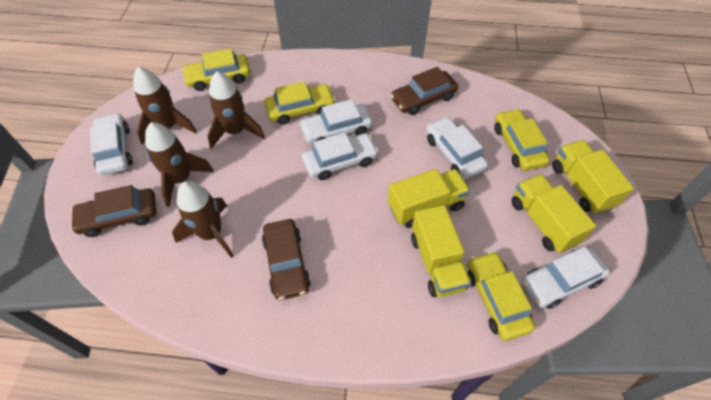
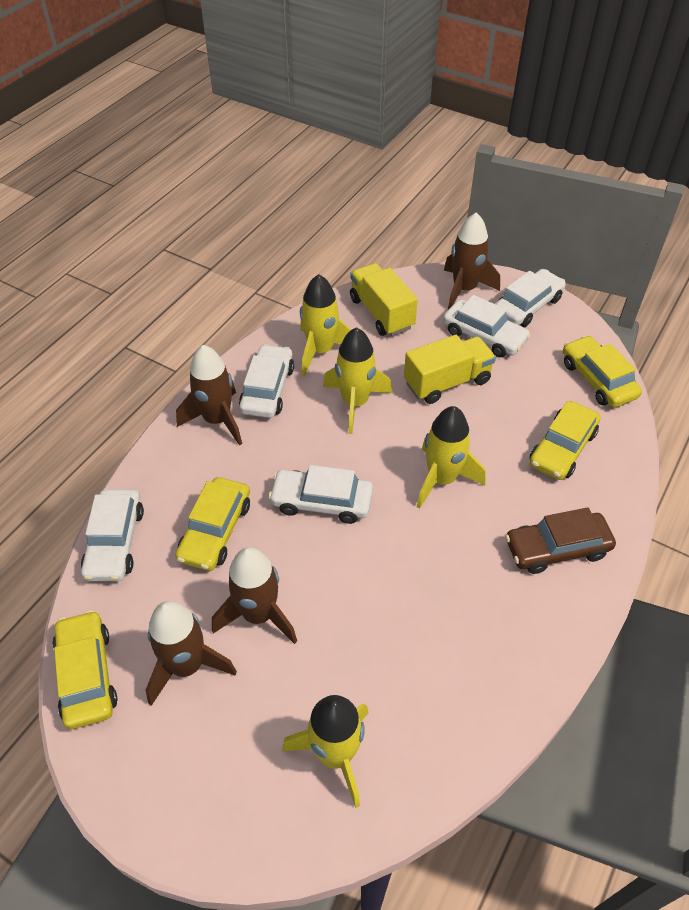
brown car: [70,185,156,237] [262,219,311,300] [391,67,458,115] = 3 -> [505,507,616,574] = 1
yellow rocket: none = 0 -> [282,695,369,808] [300,274,351,376] [323,327,392,434] [417,406,485,509] = 4
yellow truck: [388,169,470,228] [411,205,471,297] [511,174,596,253] [552,140,634,214] = 4 -> [350,263,418,336] [404,335,496,404] = 2

